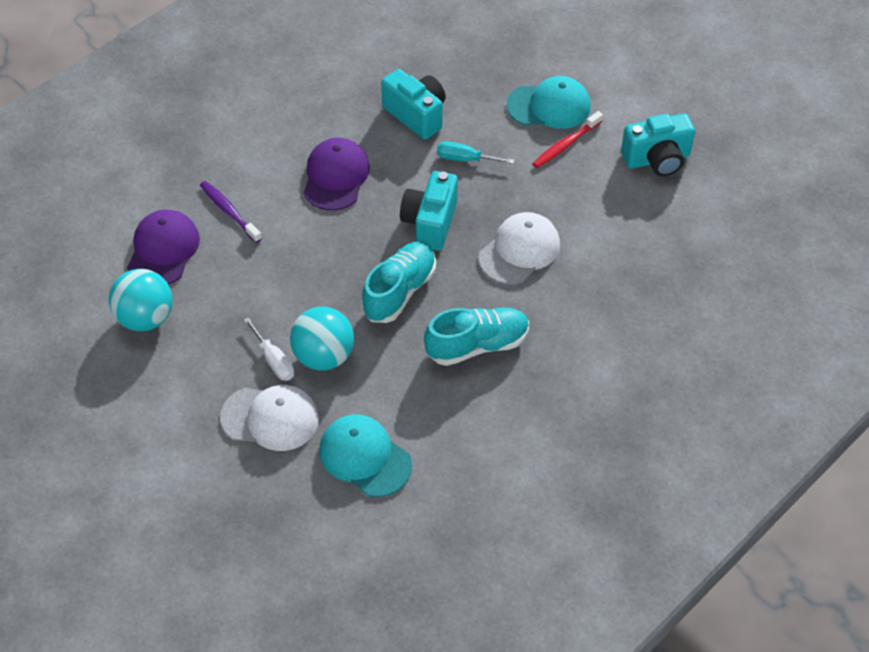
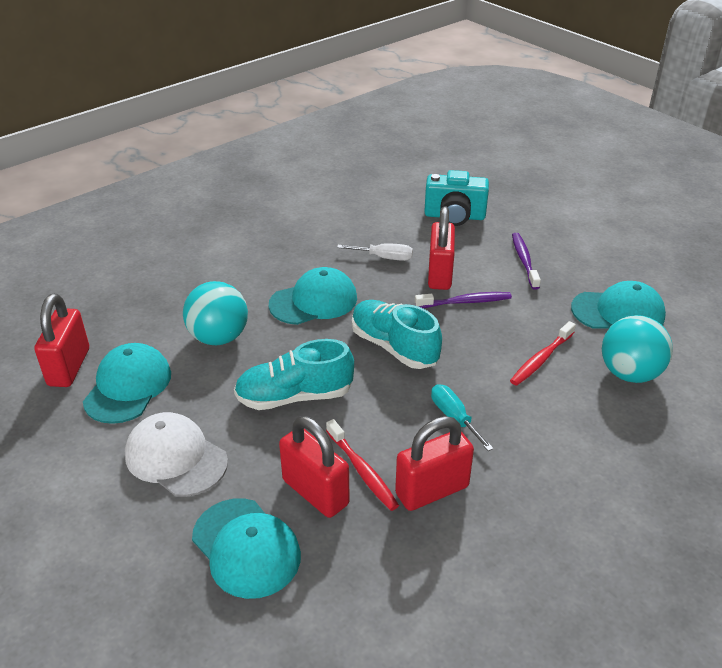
purple cap: [127,210,200,285] [304,138,370,211] = 2 -> none = 0
purple toothbrush: [200,181,262,243] = 1 -> [415,292,512,308] [512,233,541,290] = 2
red padlock: none = 0 -> [34,294,89,387] [279,416,350,518] [395,416,474,511] [428,206,455,290] = 4
red toothbrush: [532,111,603,168] = 1 -> [326,419,399,511] [510,321,576,386] = 2
turquoise camera: [381,69,446,139] [400,171,458,251] [621,113,695,176] = 3 -> [424,170,489,226] = 1
turquoise cap: [319,414,412,497] [506,76,591,129] = 2 -> [83,343,171,424] [192,498,301,599] [269,267,357,325] [571,281,666,329] = 4
white cap: [220,385,319,451] [478,212,560,284] = 2 -> [125,412,228,497] = 1

